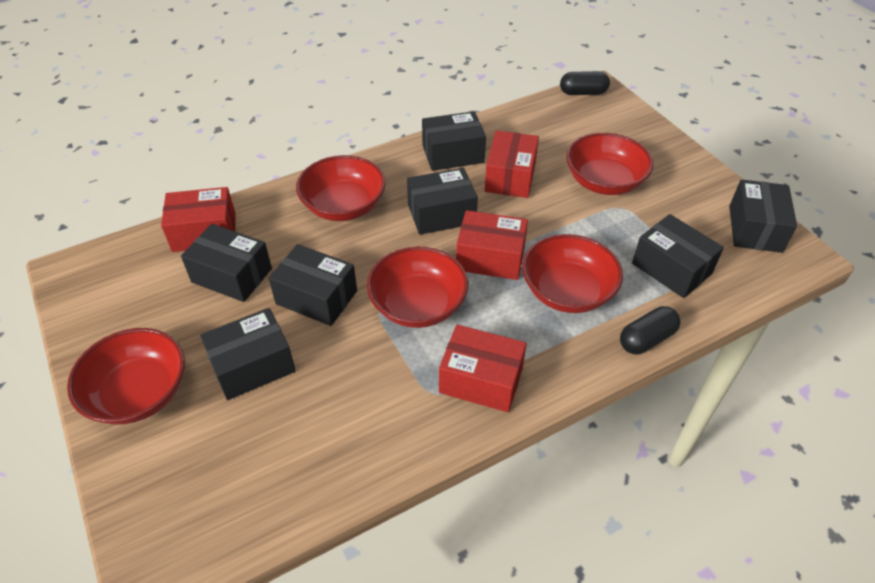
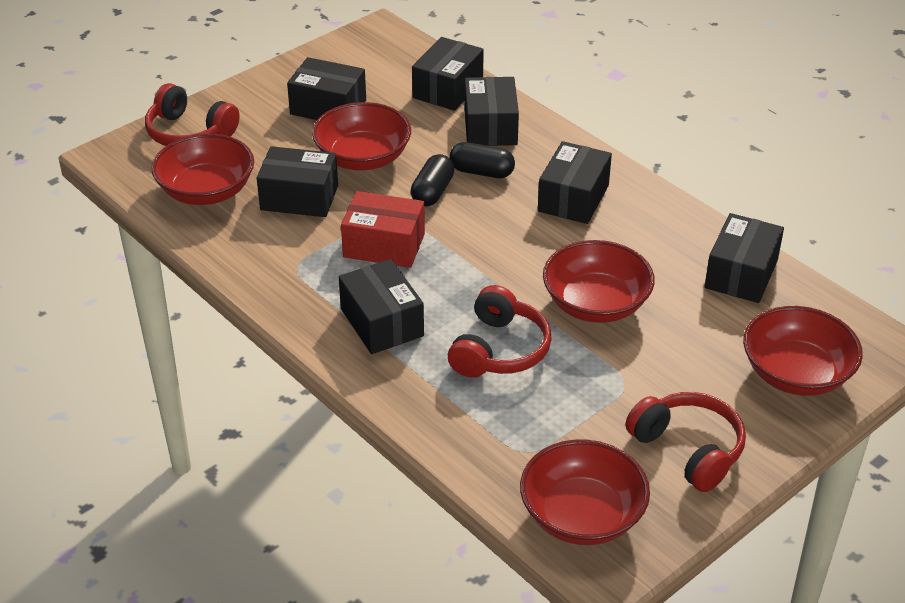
red box: [161,187,236,252] [439,324,527,412] [456,210,528,280] [485,130,539,198] = 4 -> [341,191,425,268] = 1
red headphones: none = 0 -> [145,83,240,146] [448,285,552,378] [625,392,746,492] = 3

